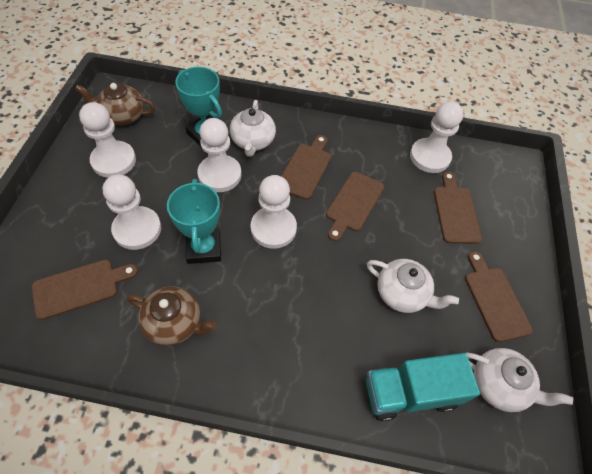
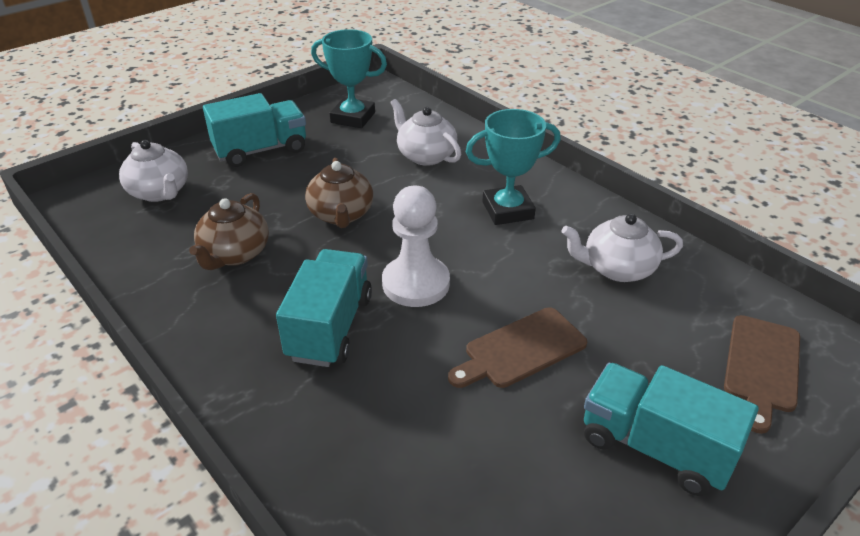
brown cutting board: [32,260,138,320] [281,135,331,200] [326,172,384,241] [434,172,482,244] [465,251,533,342] = 5 -> [448,308,587,388] [724,315,800,434] = 2
turquoise truck: [366,353,480,421] = 1 -> [203,93,306,167] [276,249,372,367] [584,363,759,496] = 3
white pawn: [79,102,136,178] [103,175,161,250] [197,118,242,192] [250,175,297,249] [410,101,463,173] = 5 -> [382,186,450,307] = 1

